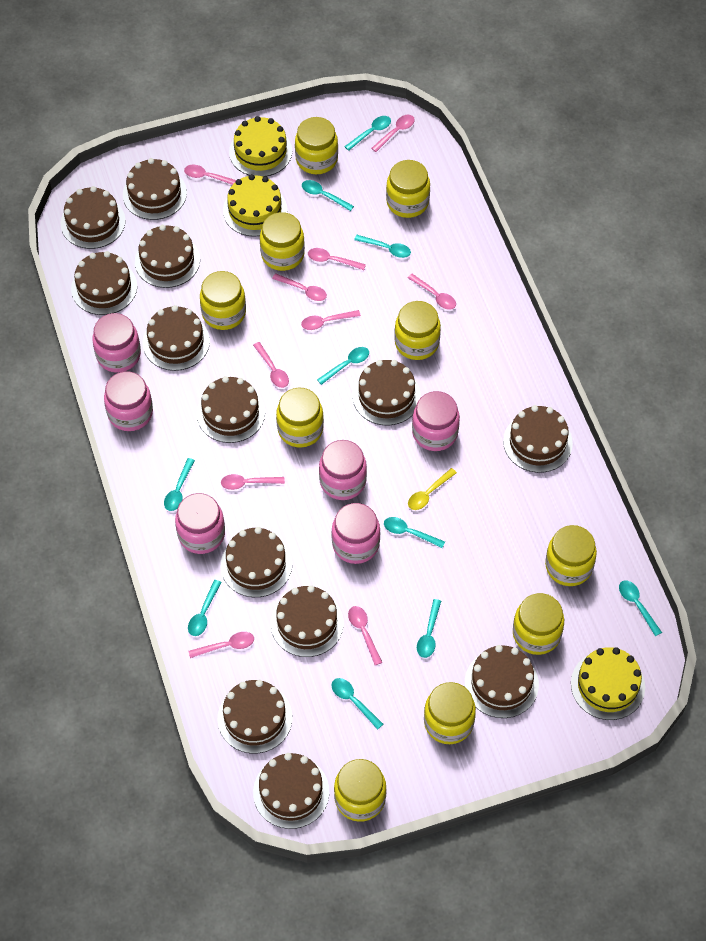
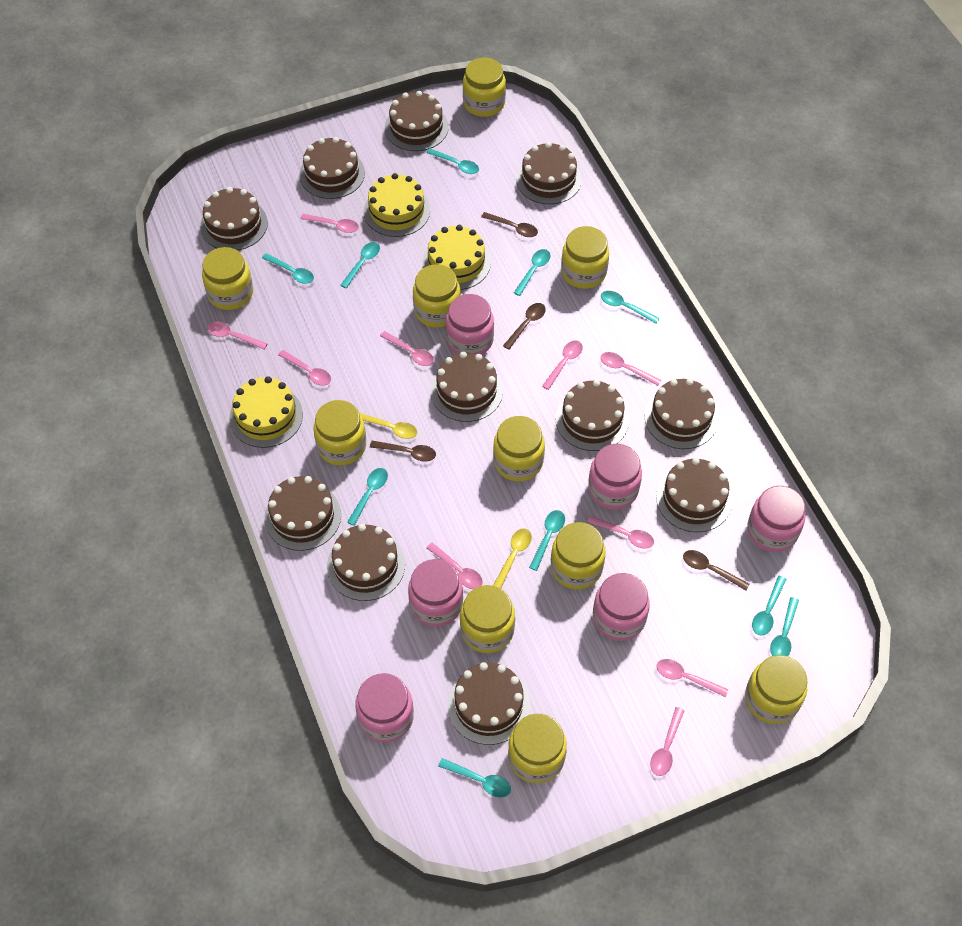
brown cake: [61,186,126,249] [71,251,137,315] [123,158,187,220] [135,225,200,288] [143,305,210,371] [197,376,265,443] [218,680,292,753] [221,527,292,597] [253,753,329,829] [271,585,344,657] [353,360,421,425] [465,645,539,718] [503,405,573,473] = 13 -> [200,187,268,250] [264,476,341,551] [299,137,365,199] [327,524,405,601] [385,91,449,151] [431,351,503,422] [447,662,530,745] [516,142,582,204] [555,380,629,451] [645,378,718,449] [656,458,733,532] = 11
brown spoon: none = 0 -> [370,441,436,462] [481,212,538,237] [503,303,546,350] [683,550,750,591] = 4
yellow spoon: [408,468,457,510] = 1 -> [359,413,417,439] [493,529,532,589] = 2

